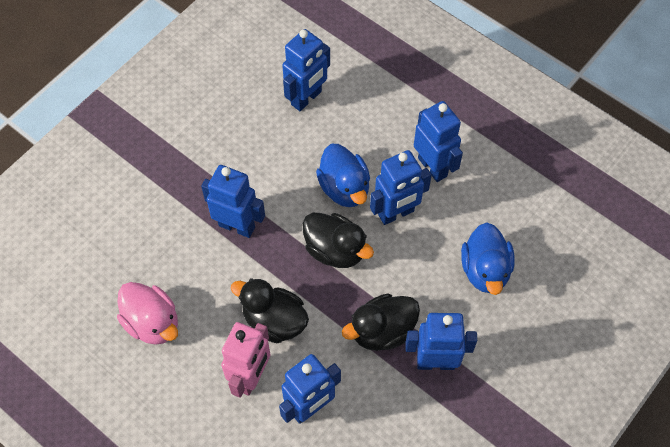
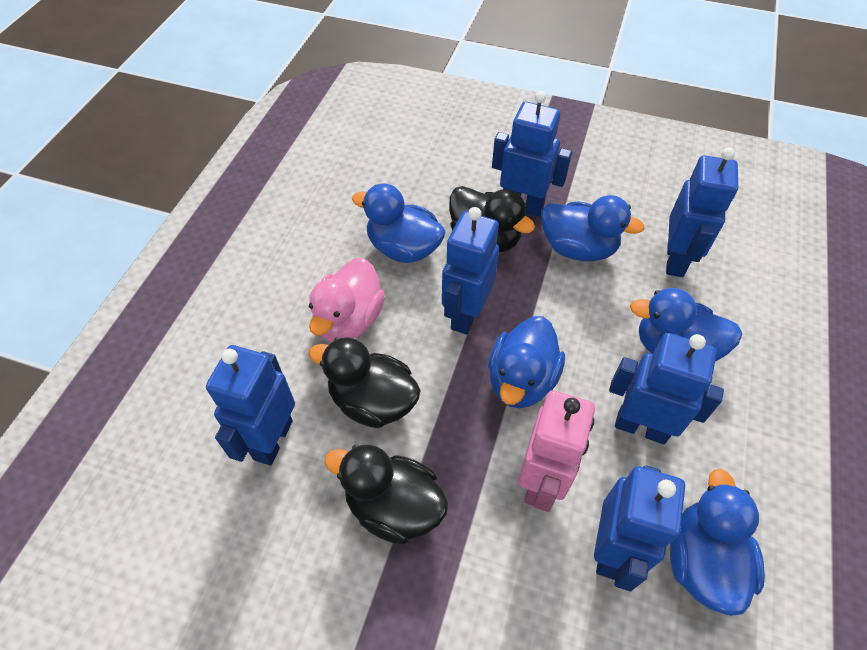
blue duck: [316,144,370,207] [461,222,515,295] = 2 -> [352,184,446,263] [488,316,565,408] [541,195,645,261] [630,288,742,362] [670,469,765,616] = 5

